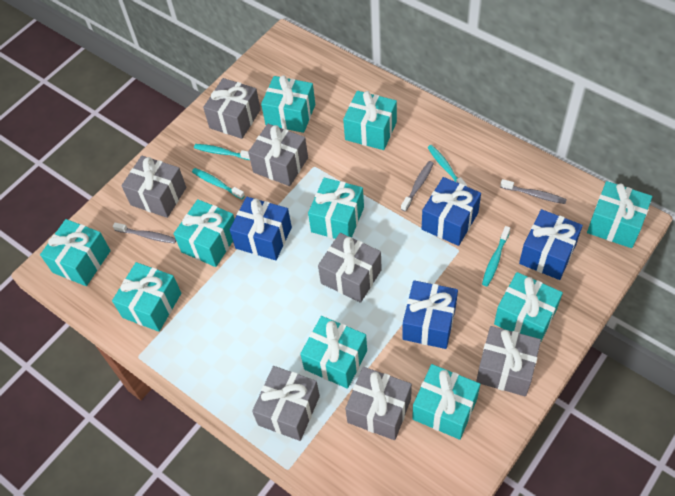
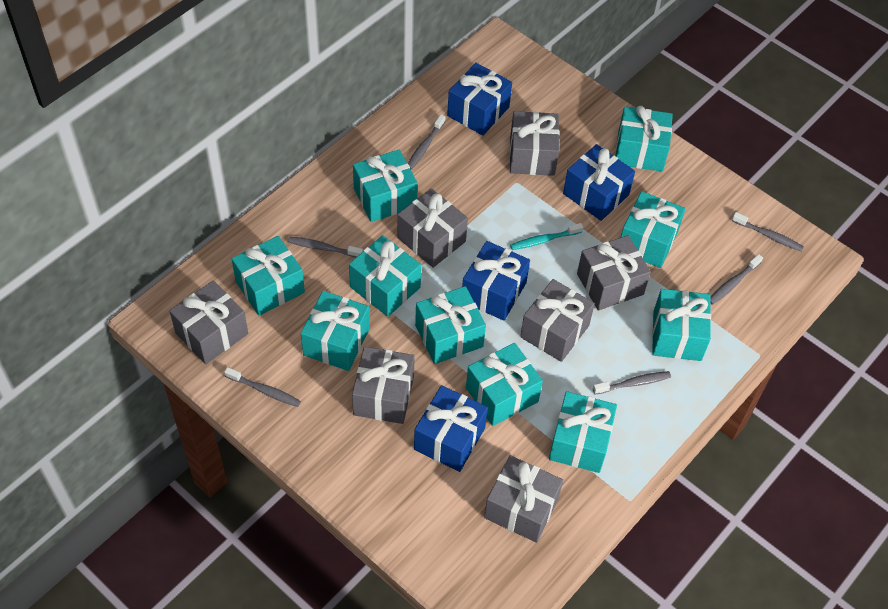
grey toothbrush: [113,223,176,244] [401,161,434,212] [500,179,567,204] = 3 -> [224,367,301,407] [288,236,363,258] [408,114,446,170] [593,371,671,395] [710,254,763,305] [732,212,804,251] = 6
turquoise toothbrush: [192,168,245,199] [194,144,250,160] [427,145,467,187] [482,226,510,286] = 4 -> [510,223,583,250] = 1

